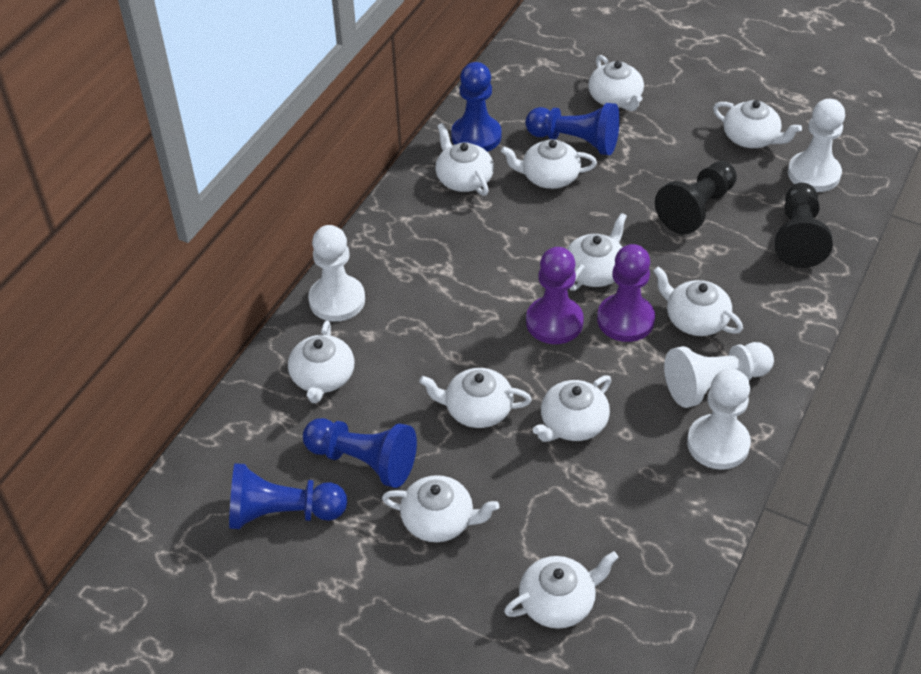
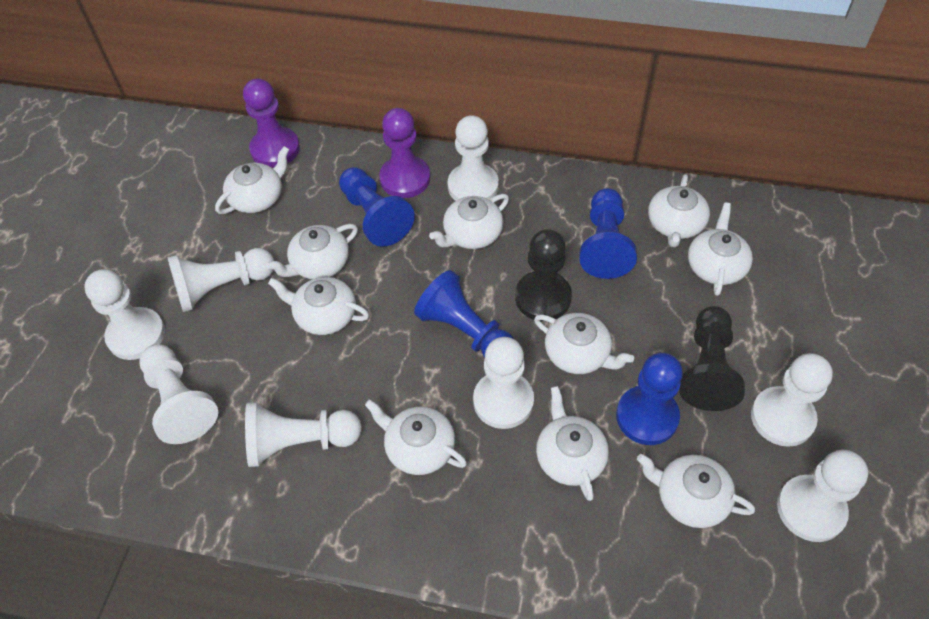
white pawn: [308,225,365,322] [664,342,774,408] [687,369,751,470] [788,99,845,192] = 4 -> [84,269,165,360] [139,344,218,444] [167,248,274,312] [245,402,362,467] [448,115,499,201] [473,337,534,429] [751,353,833,447] [777,450,868,542] = 8
white teapot: [288,321,354,403] [382,475,500,542] [419,368,532,428] [435,123,494,196] [501,139,597,189] [504,551,619,629] [533,375,611,442] [567,213,627,291] [588,55,644,111] [653,266,743,336] [713,100,802,148] = 11 -> [215,146,289,214] [266,224,358,279] [268,277,369,335] [365,399,467,475] [429,194,509,249] [534,313,634,374] [536,386,609,501] [637,454,755,528] [648,174,710,248] [688,203,753,296] = 10

